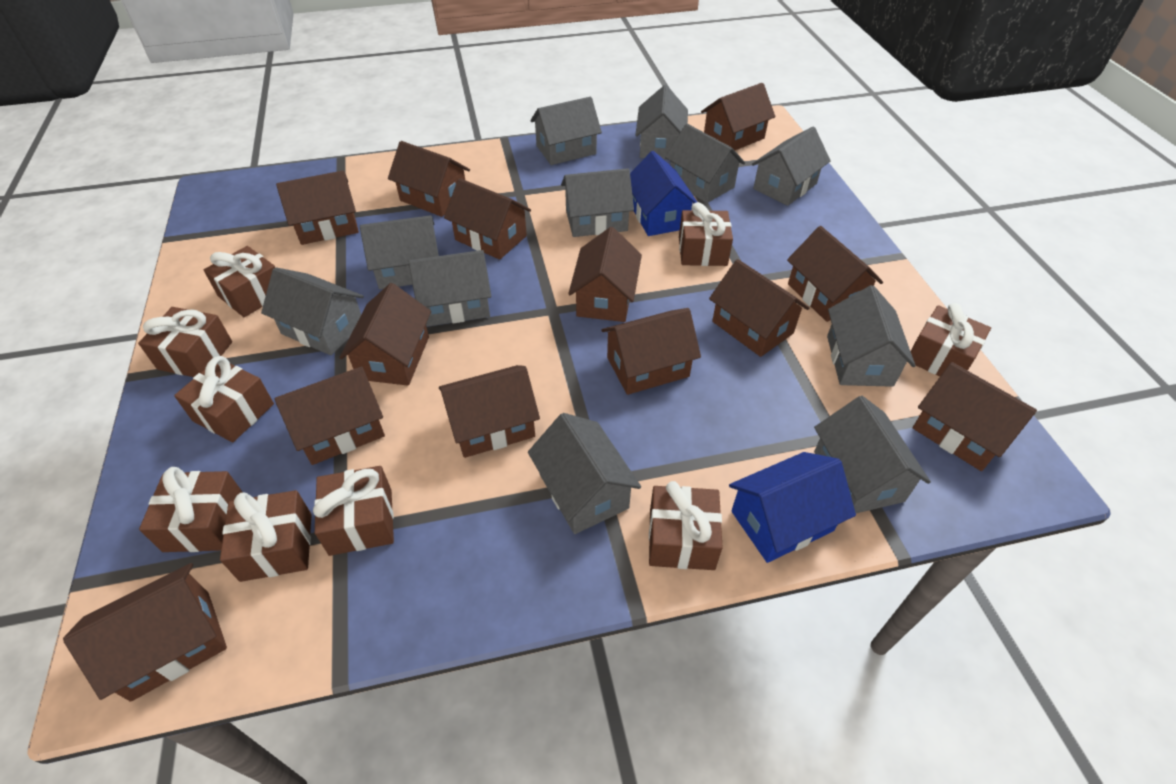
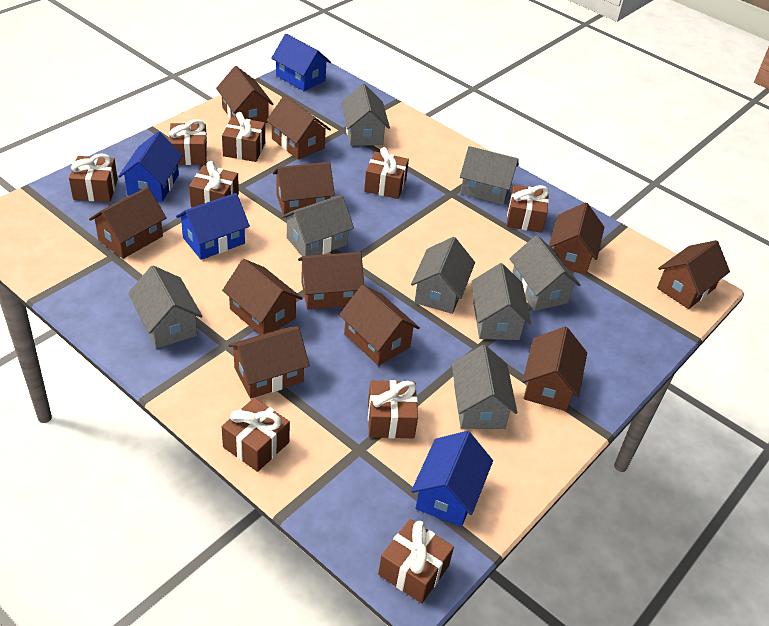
blue house: [630,151,697,236] [729,452,856,563] = 2 -> [118,132,183,202] [176,193,250,260] [271,34,331,91] [411,431,493,527] = 4
brown house: [63,563,227,702] [274,366,385,465] [276,171,359,245] [339,283,431,386] [388,141,470,217] [439,365,540,458] [444,178,531,260] [568,227,642,322] [602,308,701,395] [701,83,775,150] [709,259,809,357] [787,226,883,322] [913,362,1037,471] = 13 -> [89,187,167,259] [216,66,274,123] [222,259,303,335] [228,326,310,399] [266,95,331,160] [273,162,335,215] [298,252,364,309] [339,285,420,366] [522,327,587,411] [549,203,604,275] [657,240,730,309] = 11
grey house: [261,267,364,355] [360,215,439,289] [409,250,491,327] [528,413,641,534] [530,97,602,165] [561,168,634,237] [635,85,688,160] [665,124,745,203] [752,127,831,206] [814,396,931,513] [827,285,916,387] = 11 -> [128,265,203,349] [282,195,354,256] [341,84,390,146] [411,237,475,314] [451,345,517,429] [460,146,519,205] [471,263,531,340] [509,235,580,311] = 8

